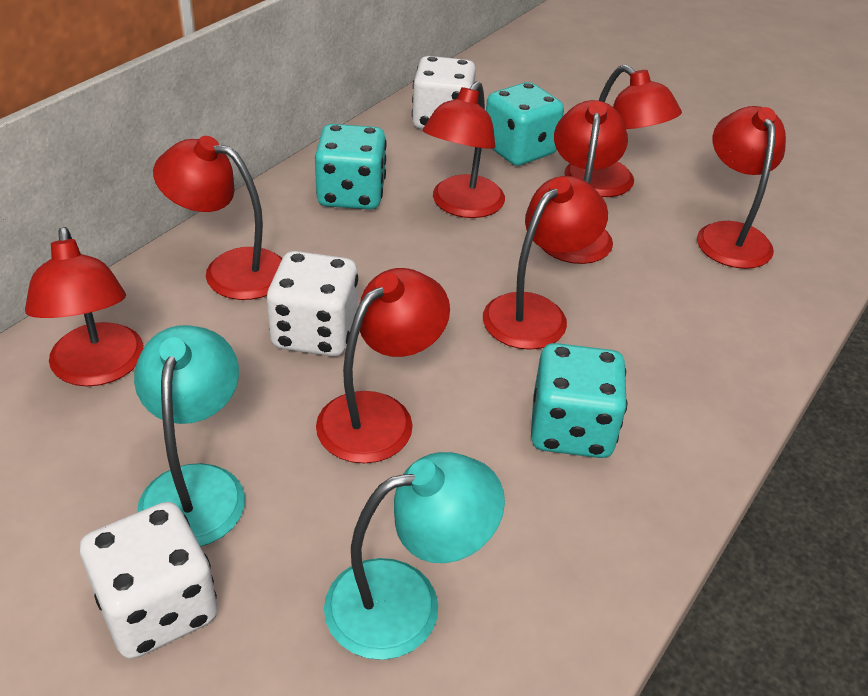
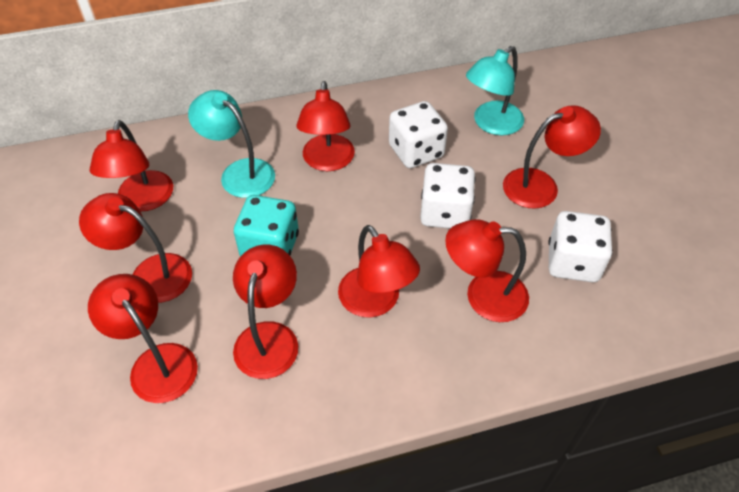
turquoise dice: [315,124,387,210] [486,82,564,166] [531,343,628,458] = 3 -> [234,195,299,256] = 1

